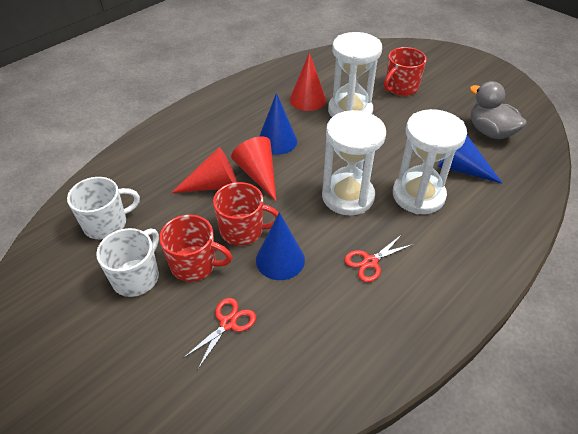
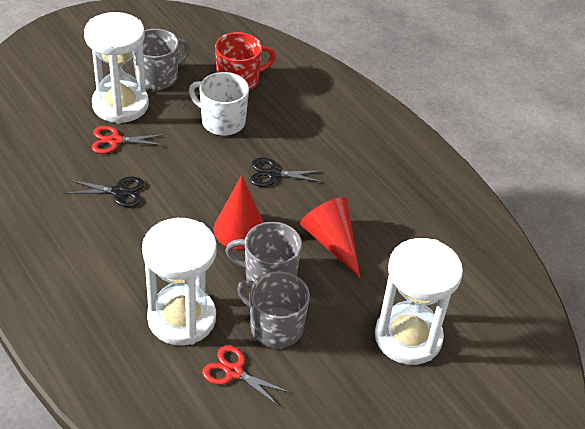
black scissors: none = 0 -> [65,177,144,207] [250,158,323,187] = 2
blue cone: [256,212,305,280] [259,93,297,155] [437,136,503,184] = 3 -> none = 0
grey duck: [470,81,527,139] = 1 -> none = 0
grey mug: none = 0 -> [133,29,190,90] [225,222,302,281] [237,271,310,348] = 3
red cone: [171,147,237,193] [231,136,276,201] [290,52,326,111] = 3 -> [213,175,264,249] [300,197,360,278] = 2
red mug: [159,215,232,282] [213,182,279,246] [384,47,427,96] = 3 -> [215,32,276,91] = 1
white mug: [67,177,140,240] [96,228,159,297] = 2 -> [189,72,249,136] = 1

